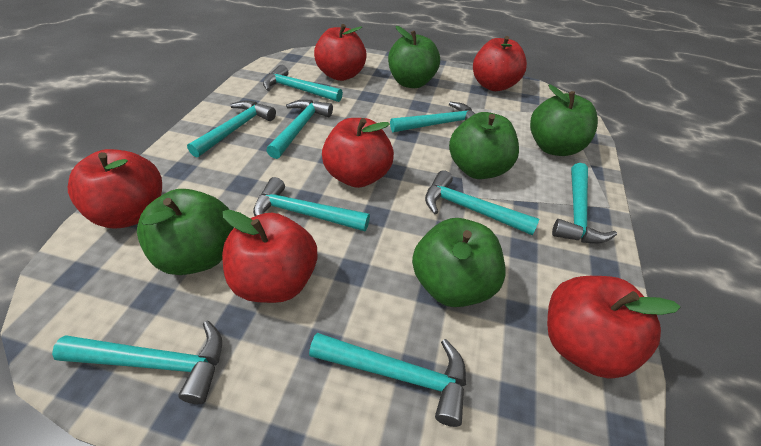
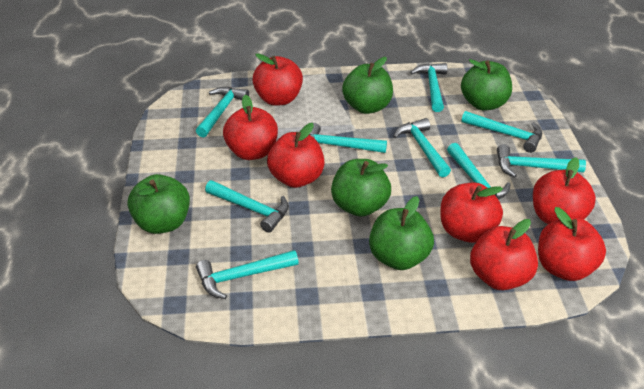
red apple: [68,149,162,228] [222,210,317,303] [314,24,367,81] [322,118,394,188] [473,36,527,91] [547,276,681,379] = 6 -> [223,95,278,160] [252,53,303,106] [267,123,324,188] [440,182,503,243] [470,219,538,290] [533,157,596,224] [538,207,606,281] = 7

